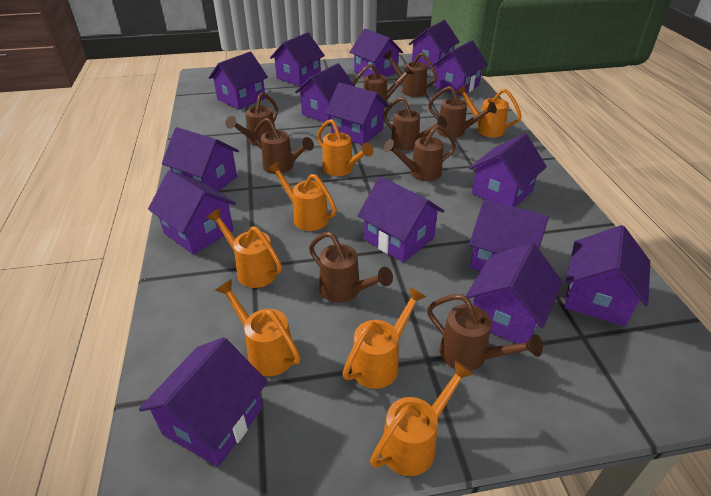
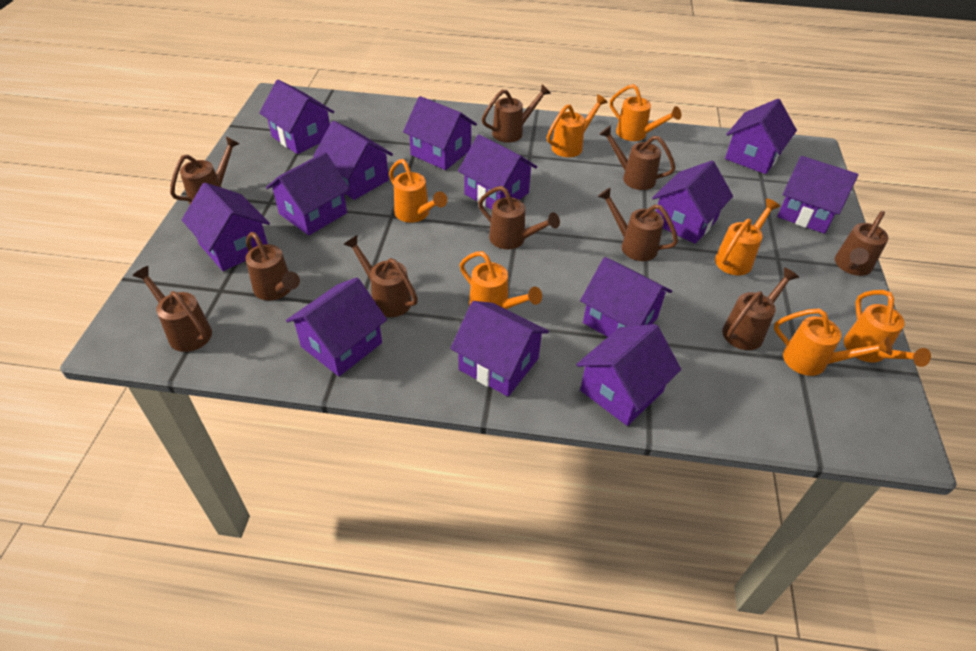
brown watering can: [225,92,278,146] [253,118,314,174] [309,232,393,303] [353,64,414,109] [383,50,437,97] [383,97,447,151] [383,125,456,181] [427,294,543,371] [428,86,497,138] = 9 -> [132,266,212,352] [170,137,240,204] [246,232,300,301] [343,235,418,317] [478,186,560,249] [482,84,551,143] [597,187,678,261] [599,125,675,190] [722,267,799,350] [835,211,888,276] = 10
purple house: [139,337,268,467] [148,170,236,255] [162,127,239,192] [209,52,268,110] [270,32,325,86] [295,63,354,124] [325,82,389,145] [350,28,403,77] [357,177,444,263] [409,20,459,70] [432,40,488,96] [466,243,563,344] [469,133,547,207] [469,199,549,271] [564,225,650,326] = 15 -> [182,183,270,271] [259,80,334,154] [266,152,350,235] [286,277,387,376] [313,121,393,200] [403,96,477,170] [450,301,549,396] [458,134,537,210] [576,324,681,426] [580,257,672,337] [652,160,733,244] [725,99,797,174] [777,156,858,234] = 13

